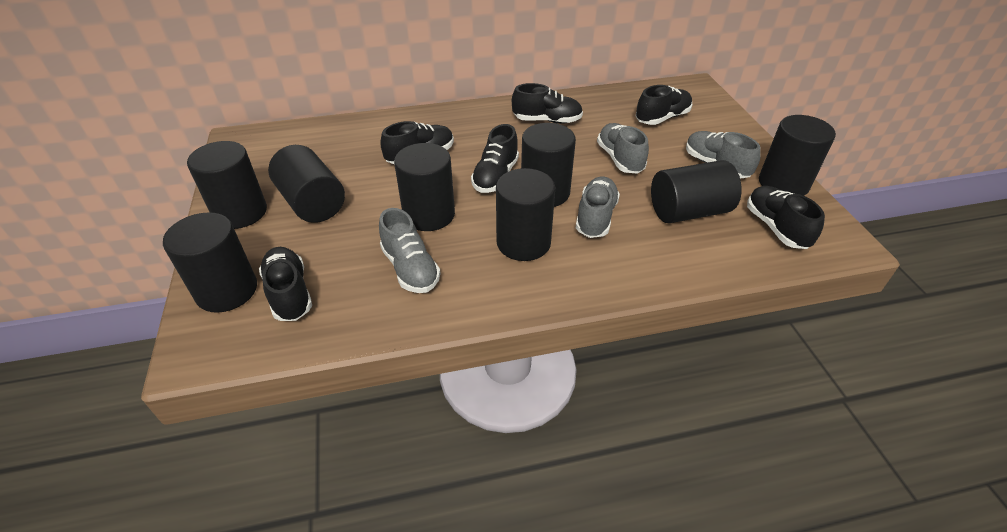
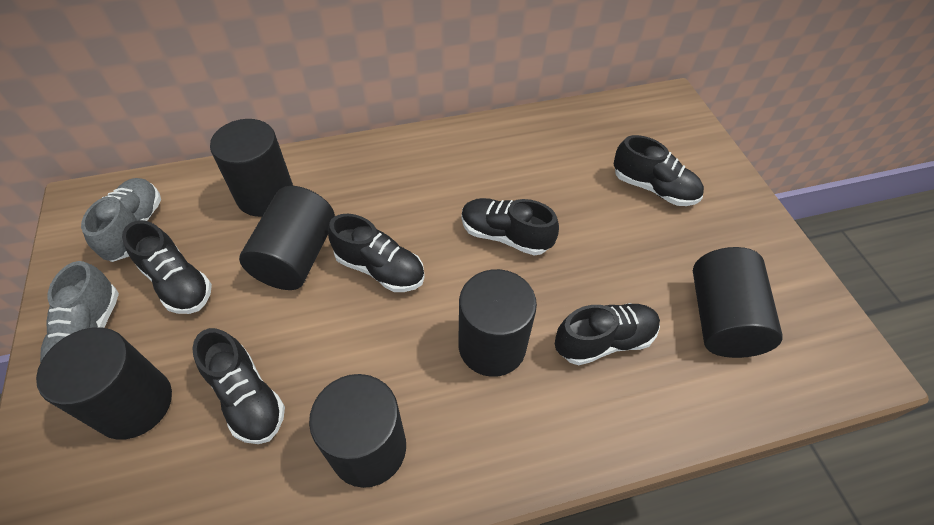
black cylinder: [163,212,257,313] [187,141,267,229] [268,145,345,223] [394,143,455,231] [496,168,556,261] [521,123,576,207] [651,160,742,223] [759,115,836,196] = 8 -> [36,327,172,440] [210,119,293,217] [239,186,335,290] [309,374,406,488] [458,269,537,377] [693,247,783,358] = 6
grey shoe: [379,208,441,293] [576,177,620,238] [597,123,649,174] [686,131,761,179] = 4 -> [40,261,119,362] [81,178,161,262] = 2

